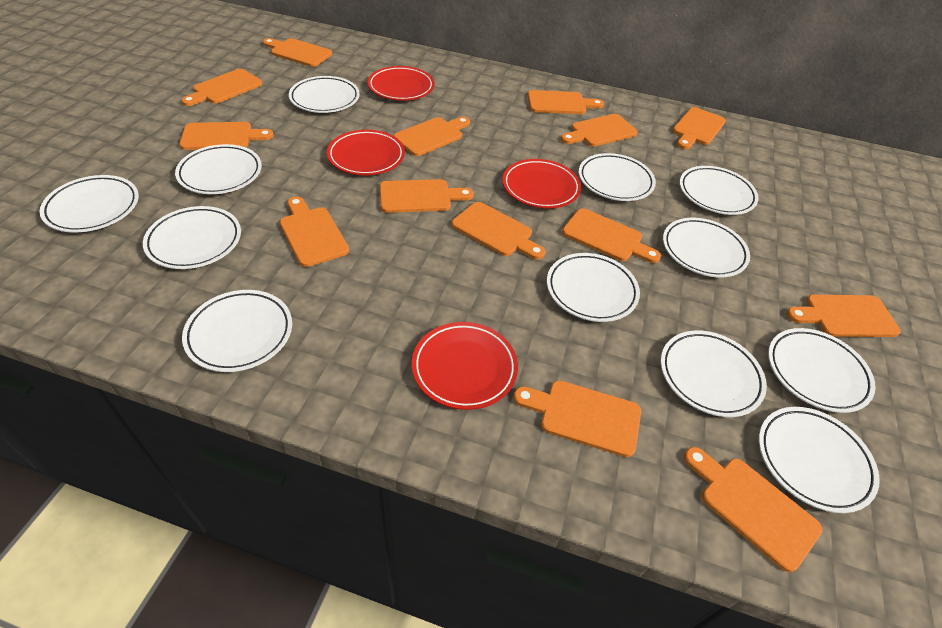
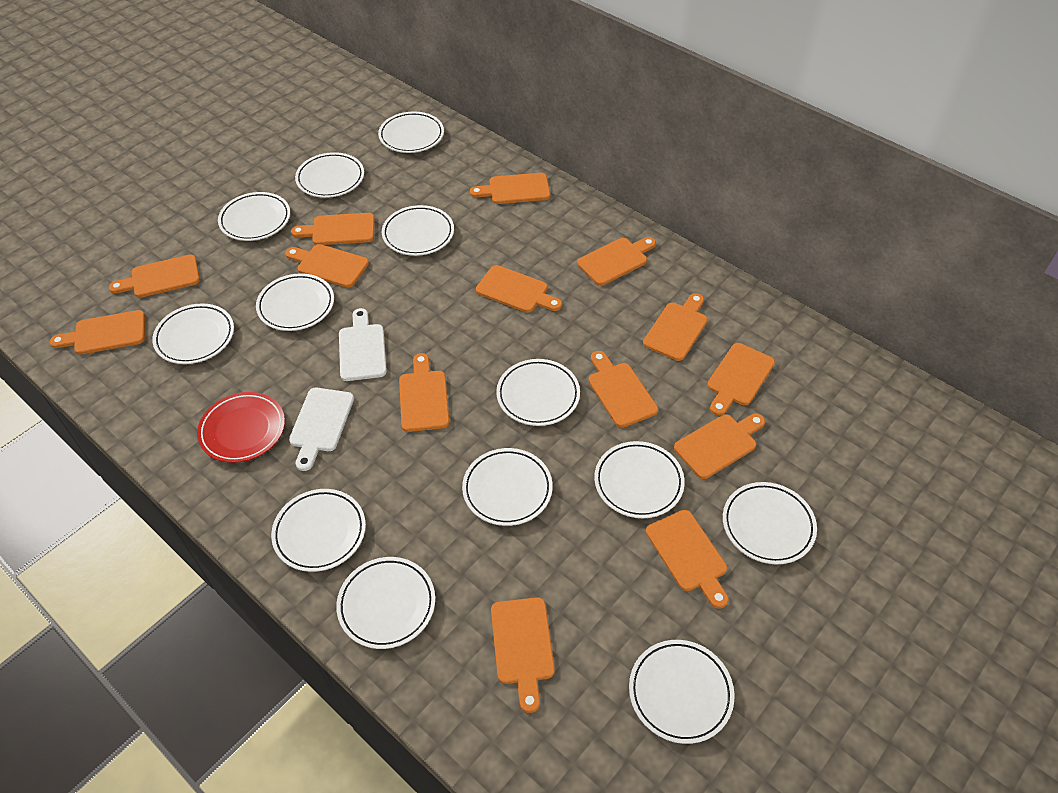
red plate: [327,130,405,175] [367,66,434,101] [412,322,518,410] [502,159,581,209] = 4 -> [197,392,285,463] = 1
white cutting board: none = 0 -> [289,388,354,471] [339,308,387,381] = 2
white plate: [40,175,139,233] [143,206,241,269] [175,144,262,194] [182,290,292,372] [289,76,360,113] [547,253,640,322] [579,153,656,201] [661,330,767,417] [663,218,750,277] [680,166,759,215] [759,407,880,513] [768,328,876,413] = 12 -> [152,303,234,364] [218,192,290,241] [256,273,334,331] [271,489,366,572] [295,152,364,198] [336,557,435,649] [378,111,444,153] [382,205,454,256] [462,448,553,526] [496,359,580,426] [594,441,685,518] [629,640,734,744] [723,482,817,564] = 13

